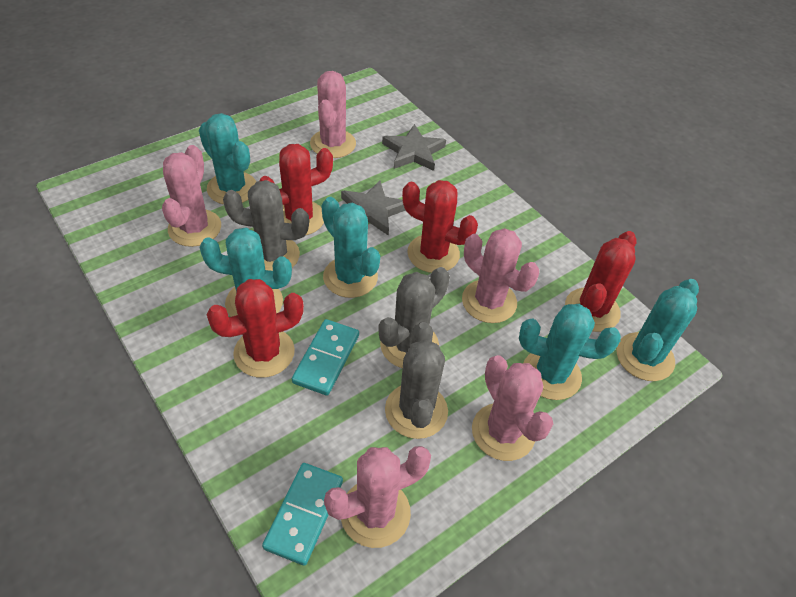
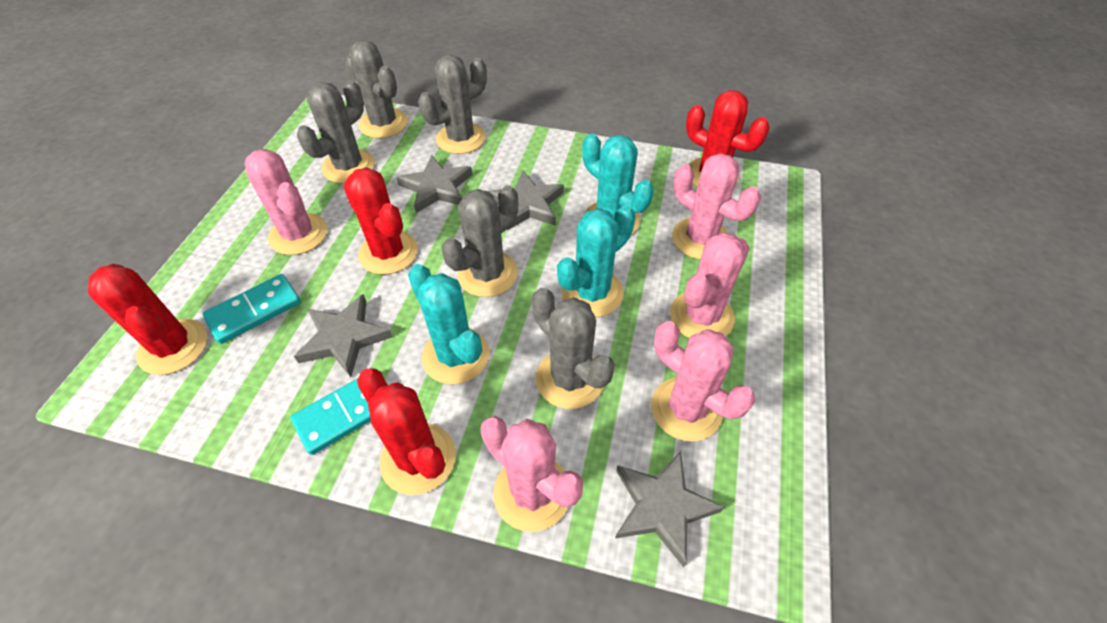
grey cactus: [223,180,309,271] [378,267,450,368] [385,322,448,439] = 3 -> [297,81,375,183] [345,40,408,138] [418,55,487,154] [441,185,518,297] [531,288,615,409] = 5
grey star: [341,181,406,236] [382,124,446,171] = 2 -> [294,294,392,377] [396,155,472,213] [489,171,564,230] [615,451,724,567] = 4
turquoise cactus: [199,113,256,204] [199,227,292,317] [321,197,380,298] [519,304,621,400] [616,279,699,381] = 5 -> [408,264,489,384] [557,205,636,317] [582,133,654,235] = 3

